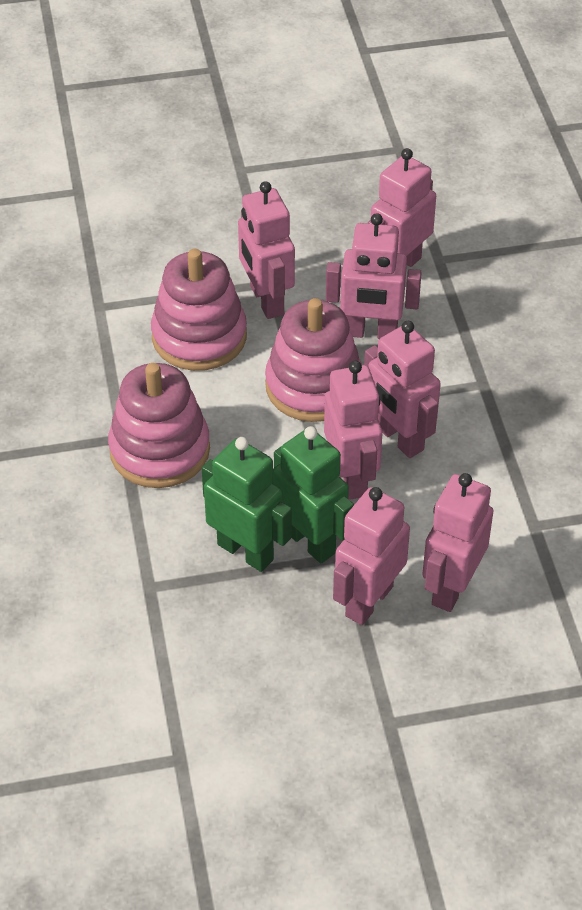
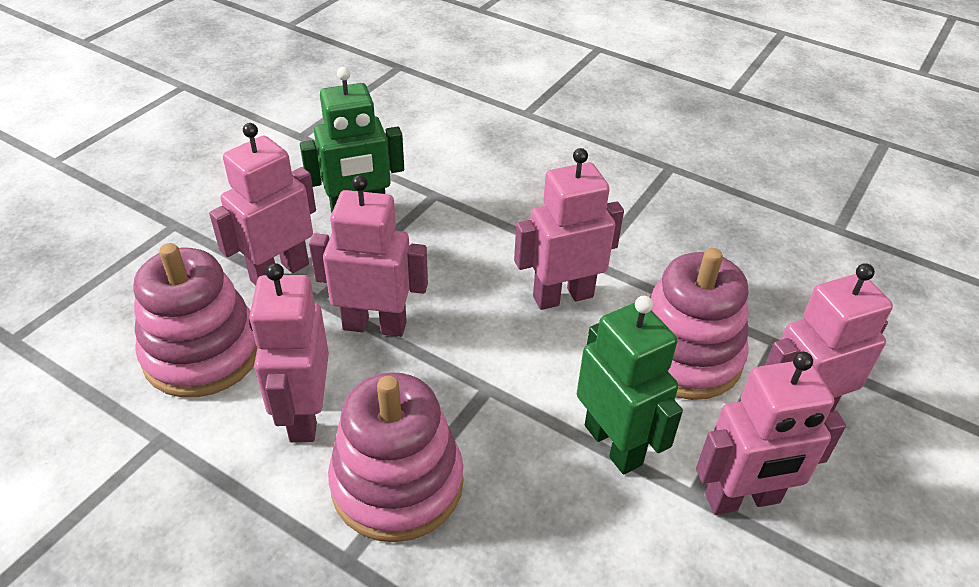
pink robot: [238,181,295,319] [324,361,383,500] [326,213,422,339] [333,487,410,625] [364,321,441,458] [368,148,436,267] [422,473,494,612] = 7 -> [209,123,316,286] [249,263,329,442] [309,175,428,337] [514,148,624,310] [696,351,846,515] [765,263,893,412] = 6

